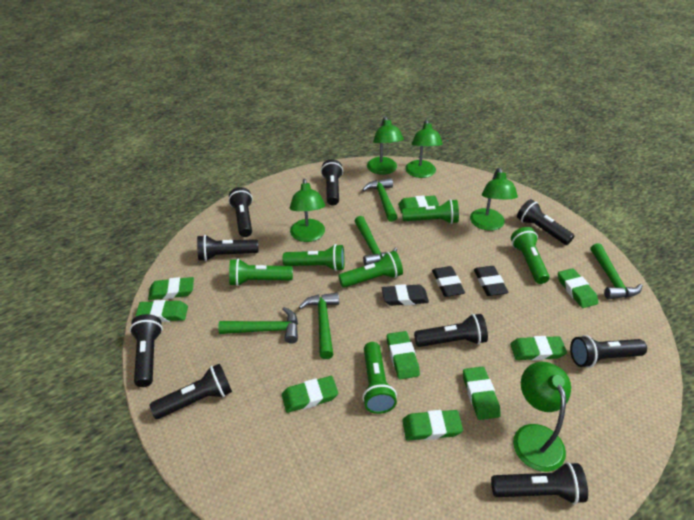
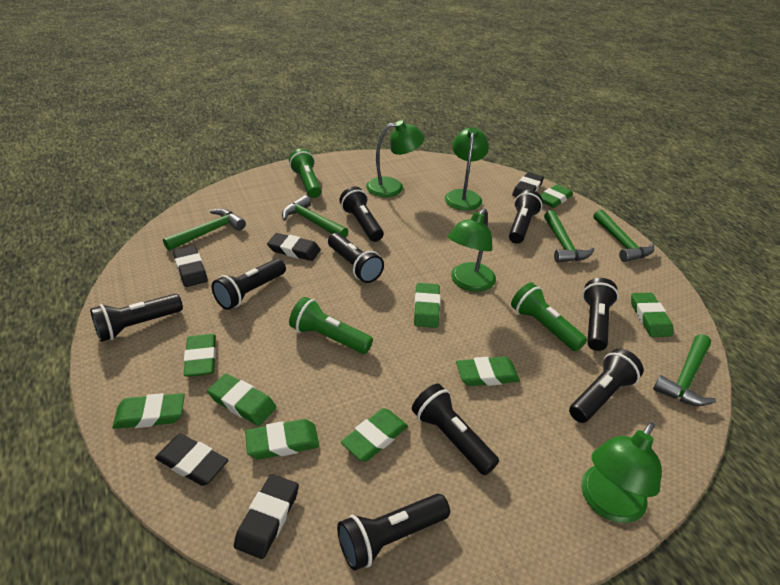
black eraser: [382,284,429,306] [432,266,465,297] [474,266,509,296] = 3 -> [155,434,228,486] [173,246,208,287] [234,474,299,559] [267,233,321,261] [512,172,544,197] = 5
green flashlight: [229,259,293,286] [282,244,345,271] [338,251,403,288] [362,342,397,414] [402,199,459,224] [511,227,550,284] = 6 -> [289,149,322,198] [289,297,373,354] [511,282,587,351] = 3
green lamp: [290,179,325,242] [367,117,404,175] [405,120,443,178] [470,168,518,231] [513,362,571,472] = 5 -> [366,120,425,197] [445,127,489,211] [448,209,496,292] [581,422,662,523] = 4

